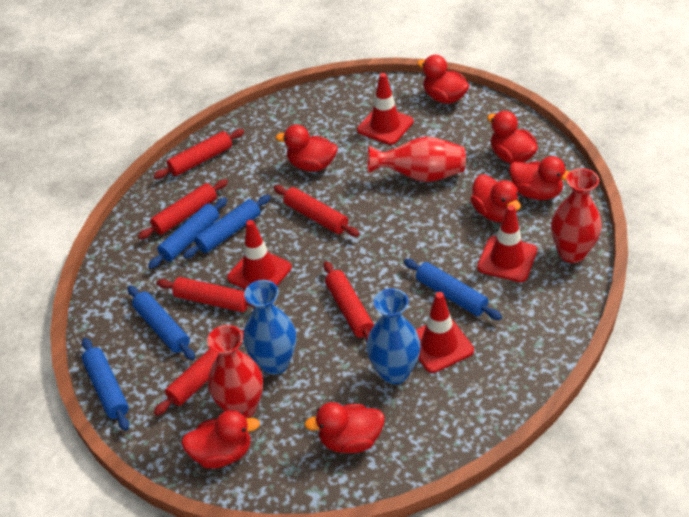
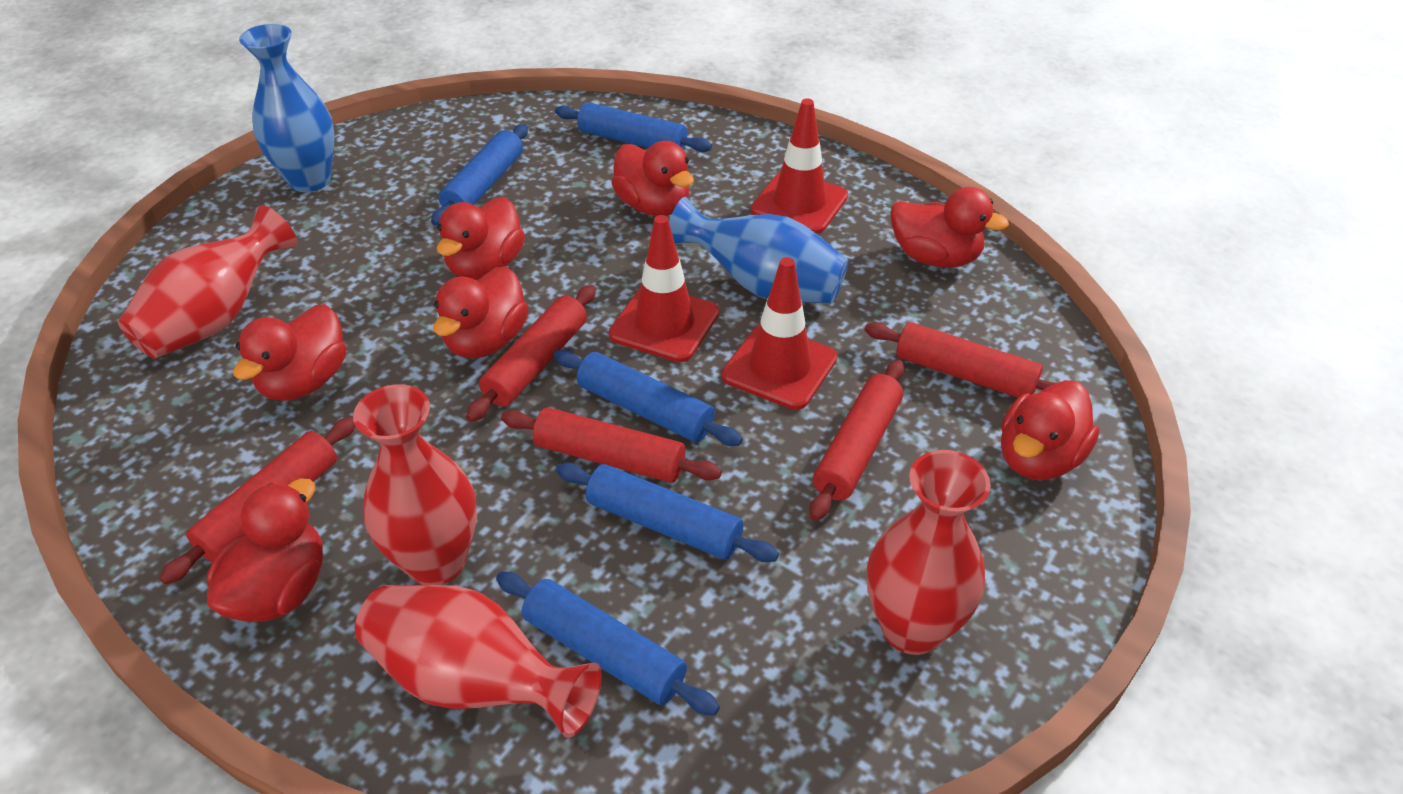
red rolling pin: [138,179,228,239] [153,129,244,179] [154,330,244,416] [156,277,255,312] [274,185,360,237] [324,261,374,343] = 6 -> [159,416,355,585] [466,285,596,422] [501,407,722,483] [810,360,904,521] [865,322,1056,398] = 5
red traffic cone: [227,220,292,290] [357,73,413,145] [416,292,474,373] [477,205,537,282] = 4 -> [609,215,719,362] [722,257,837,410] [751,99,848,234] = 3
red vase: [207,325,263,419] [368,137,466,182] [551,168,602,263] = 3 -> [118,205,297,359] [353,384,477,585] [355,585,602,738] [867,450,991,655] = 4

